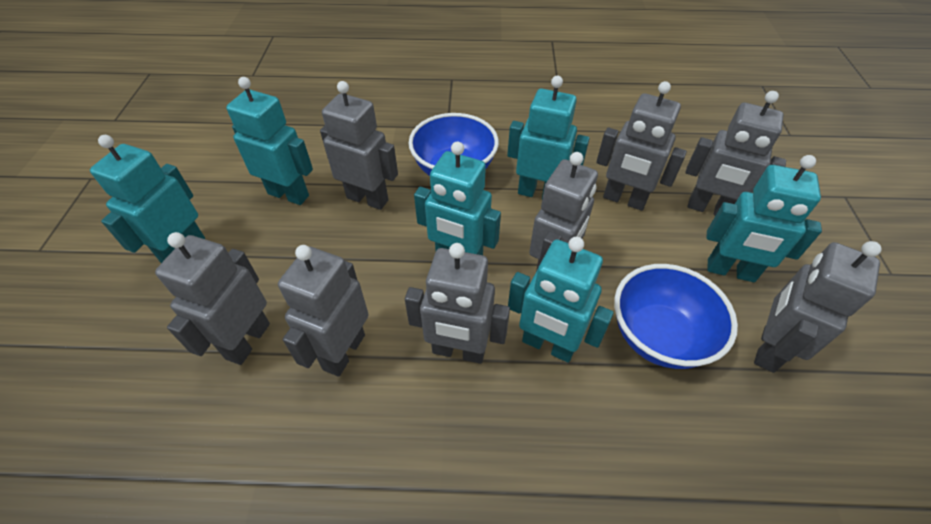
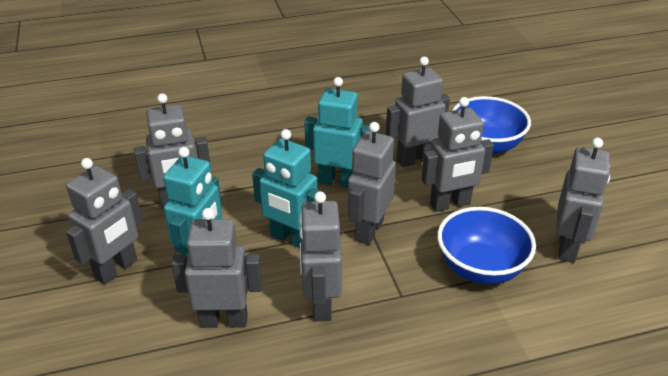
turquoise robot: [90,135,205,263] [226,77,313,205] [414,142,501,255] [507,76,590,199] [508,237,614,363] [707,155,822,282] = 6 -> [163,147,222,258] [252,129,321,248] [304,77,370,188] = 3

